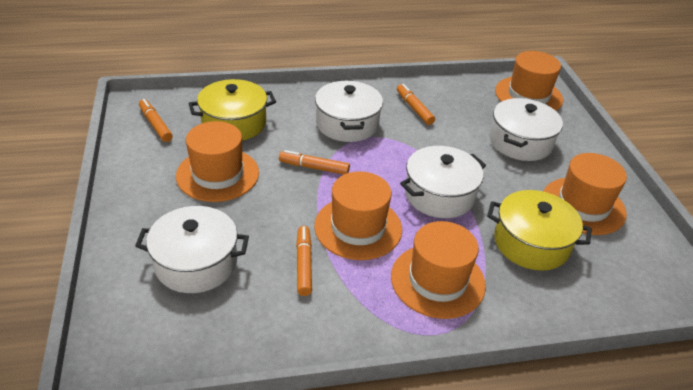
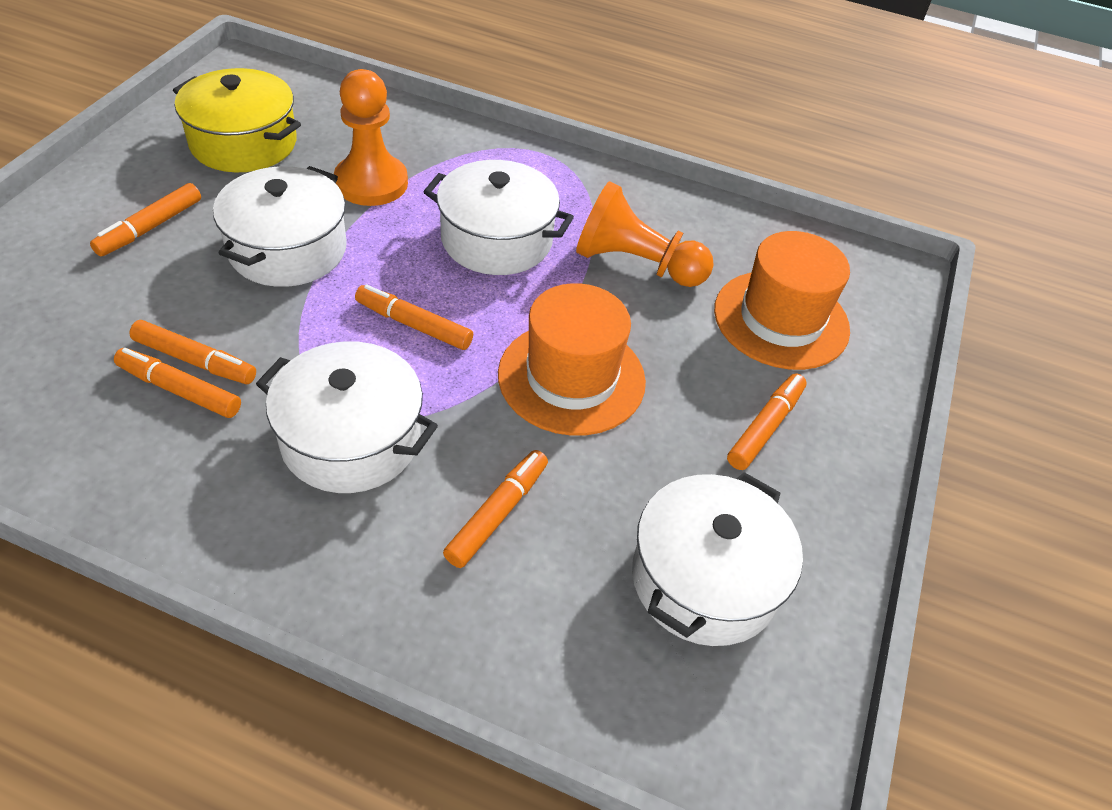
orange hat: [176,121,259,202] [314,171,402,260] [391,221,486,319] [495,51,563,111] [543,153,627,235] = 5 -> [498,283,646,436] [714,231,850,370] = 2
orange marker: [139,99,173,142] [279,150,350,175] [296,226,312,296] [397,84,435,125] = 4 -> [90,183,201,257] [114,348,241,418] [129,320,256,384] [355,285,473,350] [443,450,548,568] [727,374,807,470] = 6
orange pawn: none = 0 -> [334,69,408,206] [576,181,714,287] = 2
yellow pot: [188,79,276,141] [487,190,592,271] = 2 -> [173,68,301,172] = 1

